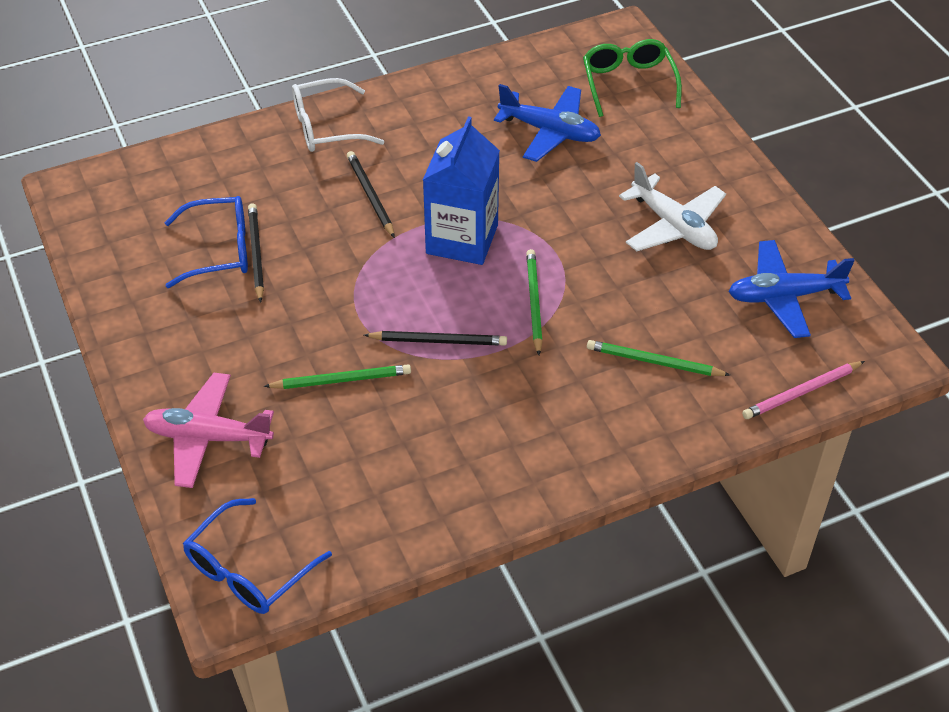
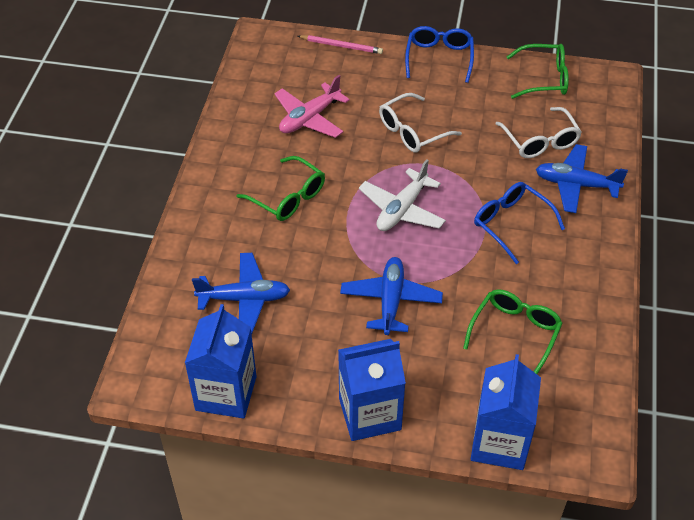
black pencil: [248,203,264,303] [347,151,395,238] [364,331,507,346] = 3 -> none = 0
blue carton: [423,116,500,265] = 1 -> [185,304,257,419] [338,339,406,441] [471,354,541,470] = 3
blue plane: [494,84,601,162] [729,240,855,338] = 2 -> [192,253,290,334] [340,257,443,335] [536,144,628,213] = 3
green glasses: [583,39,682,117] = 1 -> [236,156,325,221] [463,289,563,374] [507,44,569,99] = 3
green pencil: [264,364,411,389] [526,249,543,355] [587,340,730,376] = 3 -> none = 0
white glasses: [292,78,384,152] = 1 -> [379,93,462,153] [495,107,582,158] = 2

